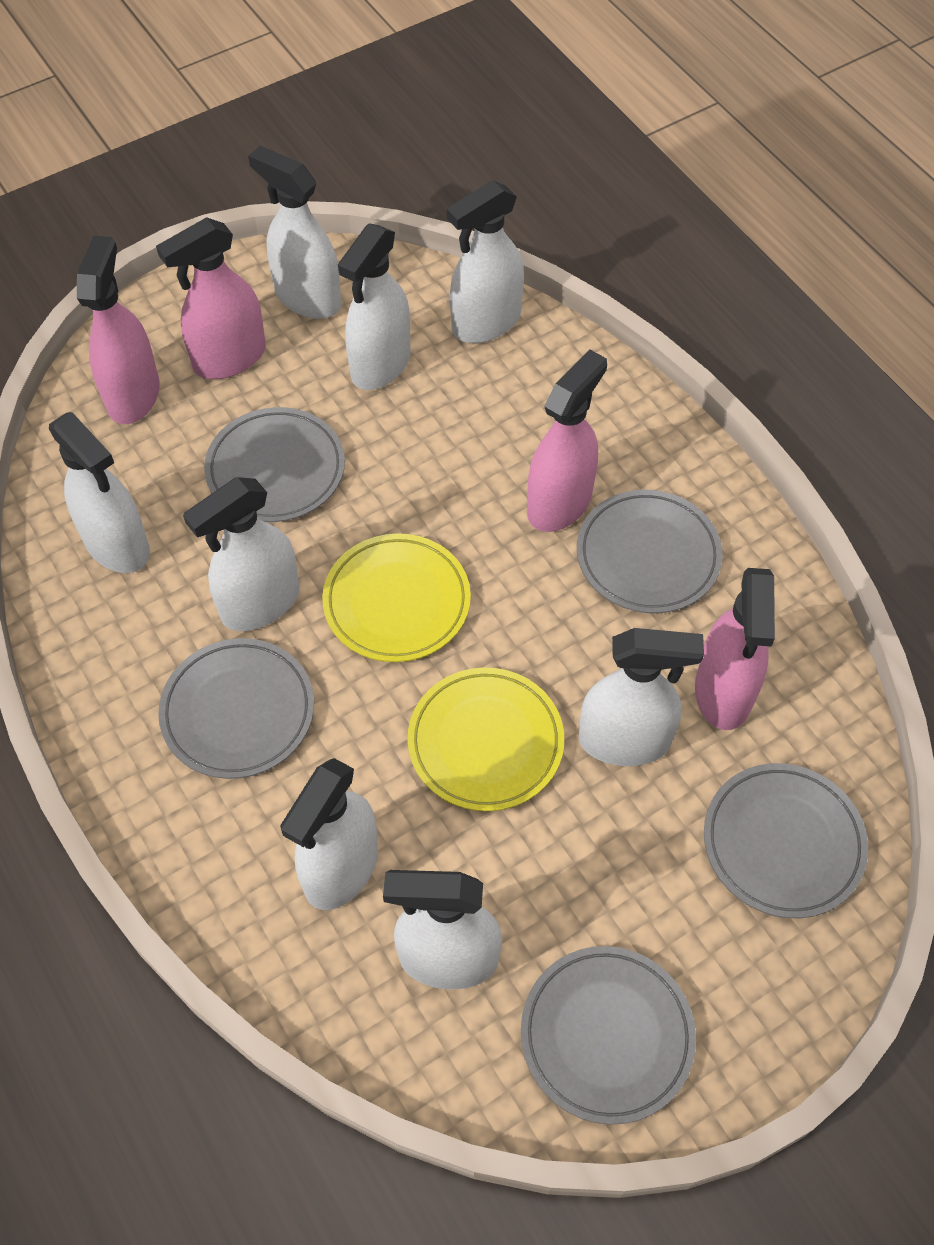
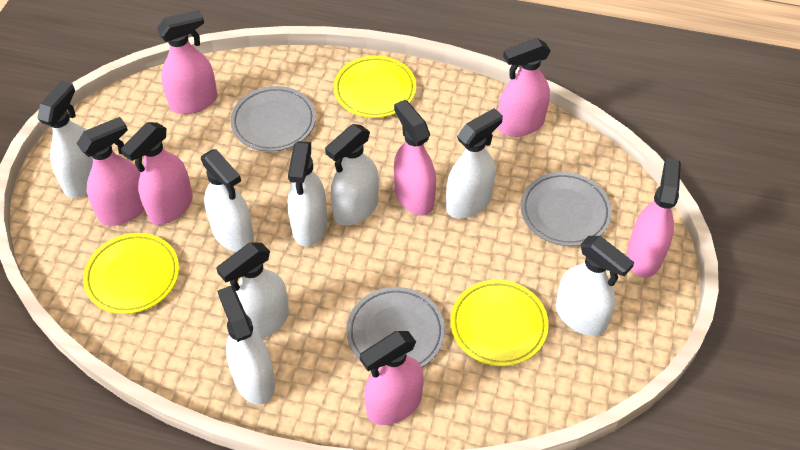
grey plate: [158,638,314,779] [204,407,345,522] [521,946,696,1125] [577,490,723,613] [704,763,868,918] = 5 -> [231,86,316,152] [347,287,445,367] [521,172,612,246] = 3
pink spray bottle: [77,235,159,424] [156,217,266,379] [527,350,607,532] [695,568,775,730] = 4 -> [77,117,145,226] [121,122,193,225] [157,10,218,114] [360,331,424,425] [394,100,436,215] [497,38,551,137] [627,158,681,278] = 7
yellow plate: [322,533,471,662] [407,667,564,811] = 2 -> [83,233,179,314] [334,56,416,118] [450,280,549,366] = 3

